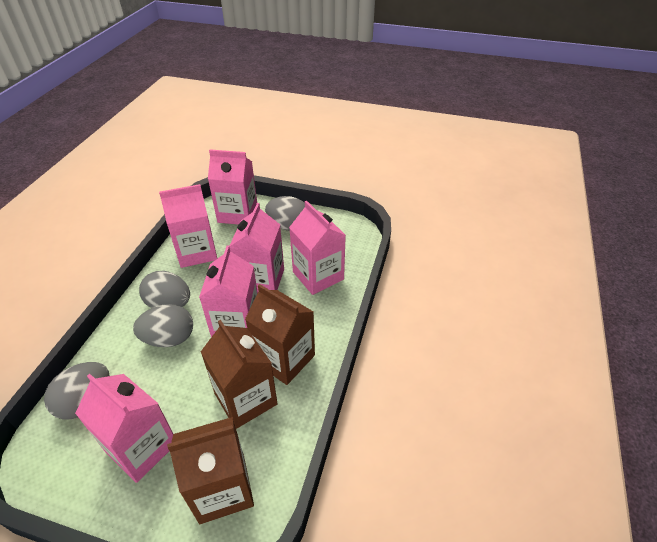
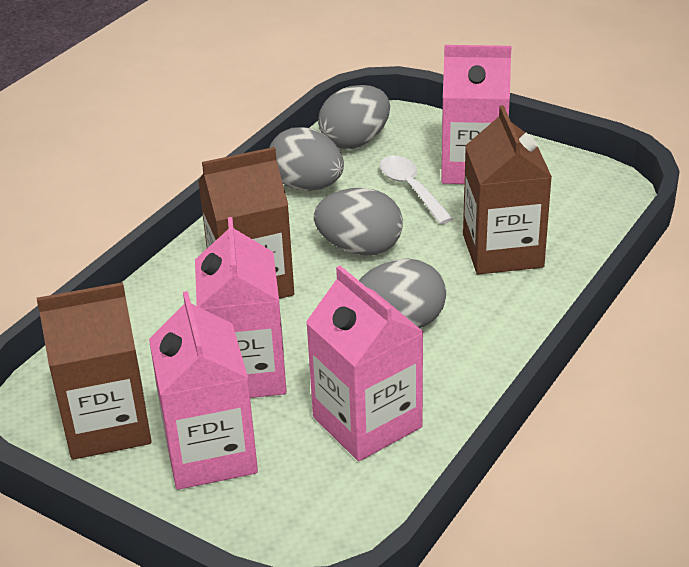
pink carton: [75,374,173,483] [159,184,217,268] [199,245,258,337] [208,149,257,225] [229,203,284,292] [289,201,346,295] = 6 -> [149,291,258,490] [195,217,287,398] [306,266,423,461] [441,45,511,184] = 4
white spoon: none = 0 -> [380,156,453,224] = 1

